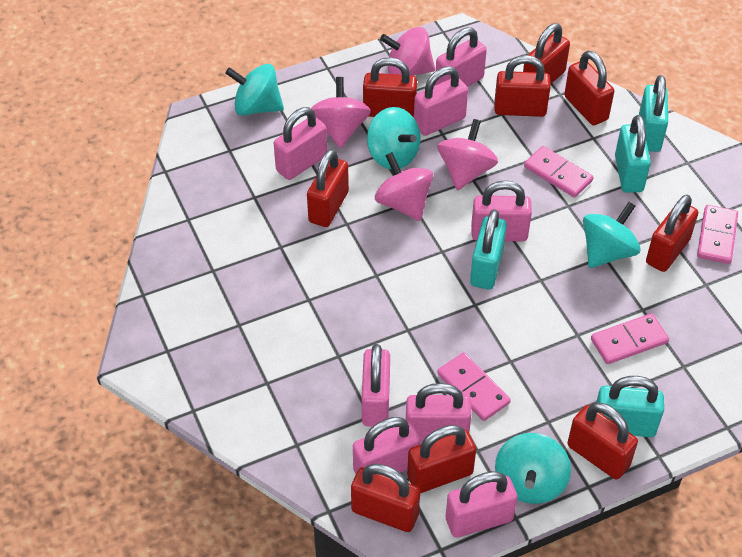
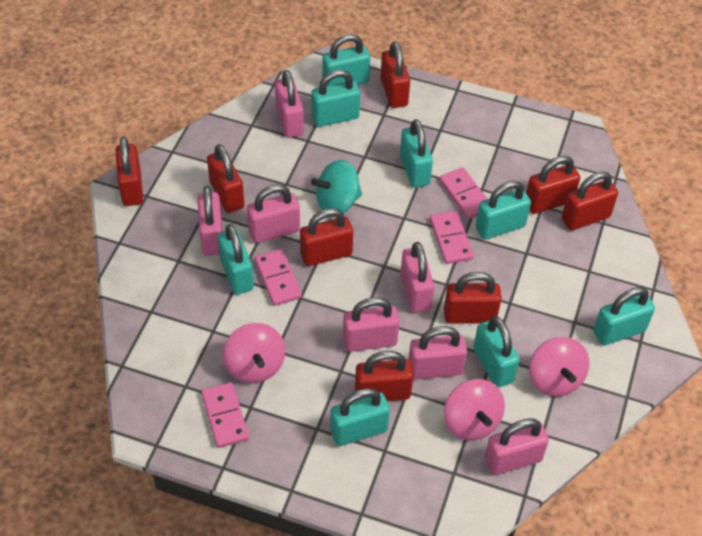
pink padlock: [274,107,327,180] [353,417,420,474] [362,344,390,427] [406,383,472,442] [414,66,468,136] [435,27,487,87] [446,471,518,538] [471,180,532,241] = 8 -> [198,186,222,256] [247,185,300,243] [275,70,304,138] [343,297,400,352] [400,242,434,313] [409,326,467,380] [485,418,549,475] = 7
pink spinning top: [311,77,371,148] [375,152,433,221] [380,27,435,76] [437,119,498,191] = 4 -> [223,323,285,383] [444,379,505,440] [529,337,589,397] = 3
red padlock: [307,149,349,227] [351,464,420,532] [363,57,417,118] [407,425,476,493] [494,55,551,117] [523,23,570,84] [564,51,614,125] [567,402,638,479] [646,195,698,272] = 9 -> [116,137,143,206] [207,144,244,213] [300,208,353,266] [355,351,414,401] [380,41,410,108] [444,272,502,324] [526,156,580,214] [562,171,618,231] = 8
turquoise padlock: [470,209,507,290] [596,376,664,437] [615,115,651,193] [639,75,668,152] = 4 -> [218,224,254,295] [311,70,360,127] [322,34,370,86] [330,388,390,446] [400,119,433,188] [473,316,520,388] [475,181,531,240] [593,287,655,346] = 8
turquoise spinning top: [225,64,284,116] [367,107,421,170] [495,433,571,504] [583,202,641,268] = 4 -> [311,160,362,213] = 1

